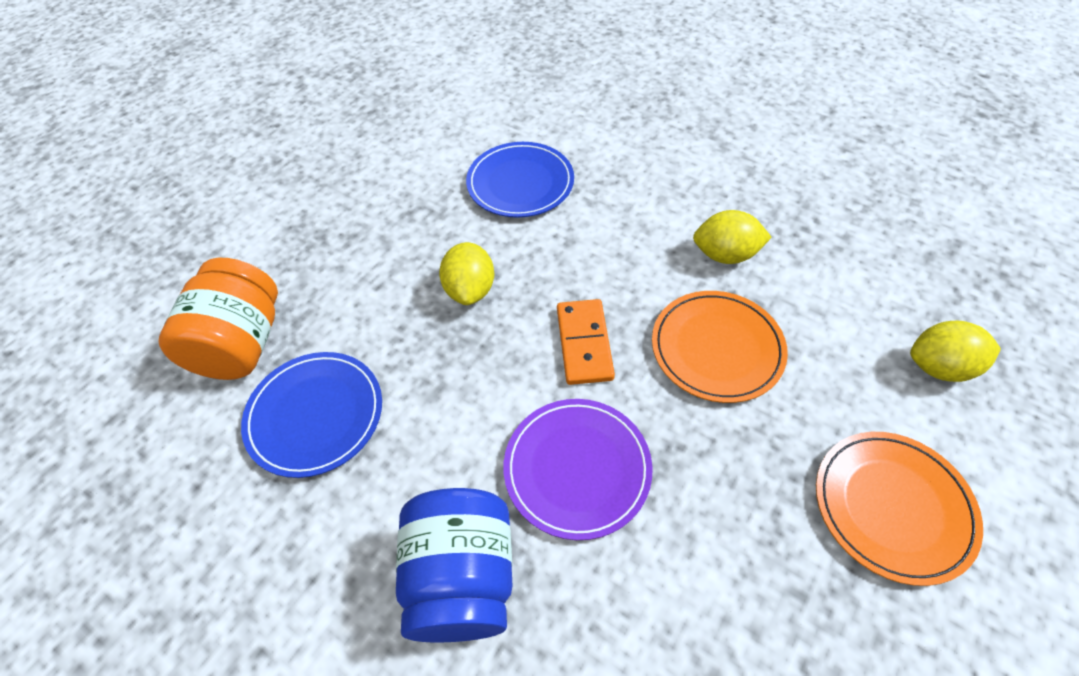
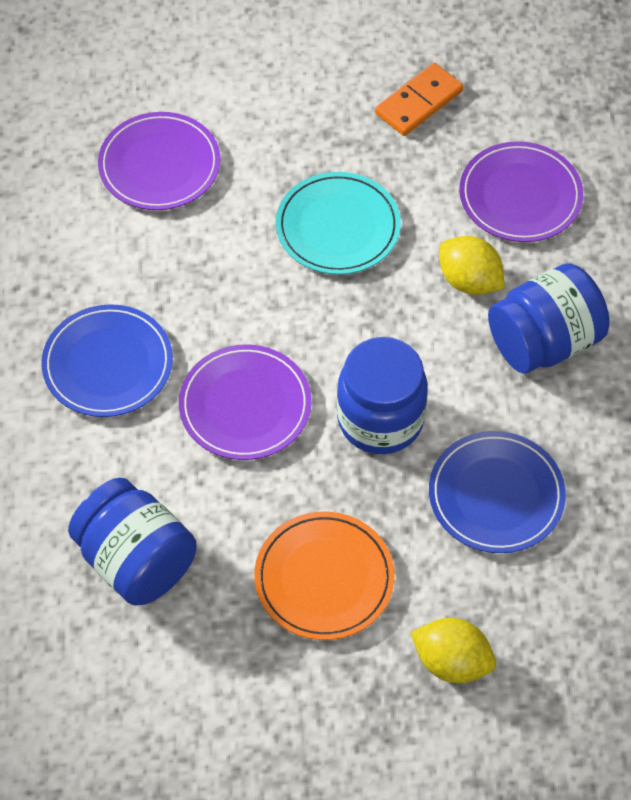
blue jar: [396,488,513,642] = 1 -> [68,478,197,606] [337,337,428,454] [488,264,610,374] = 3
orange jar: [159,258,278,380] = 1 -> none = 0
orange plate: [652,291,788,403] [816,432,983,586] = 2 -> [254,512,395,640] = 1
purple plate: [504,399,652,540] = 1 -> [98,112,220,210] [179,344,311,460] [459,141,583,242] = 3
turquoise plate: none = 0 -> [276,172,401,275] = 1
yellow lemon: [439,242,494,305] [693,210,772,264] [910,321,1001,382] = 3 -> [410,618,496,683] [439,236,505,295] = 2

